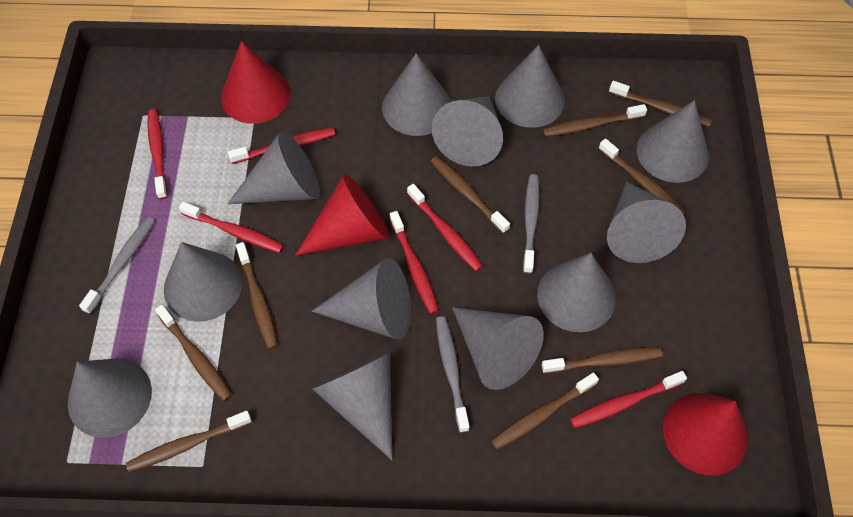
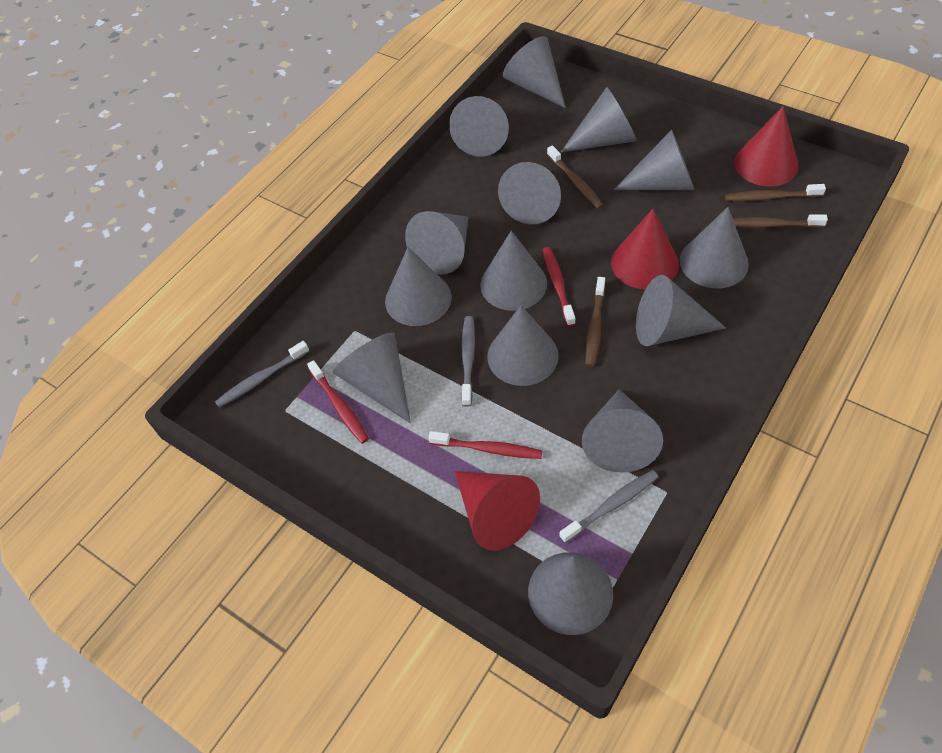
brown toothbrush: [126,411,252,472] [155,305,232,401] [236,242,278,349] [430,156,510,234] [491,373,599,450] [541,347,663,374] [542,104,647,137] [599,139,686,215] [609,81,712,127] = 9 -> [547,145,604,209] [585,277,605,367] [725,184,826,201] [733,214,828,228] = 4
grey cone: [68,358,152,438] [164,242,242,322] [228,131,320,204] [312,258,411,340] [312,352,392,460] [382,53,451,136] [432,96,503,167] [452,307,544,390] [495,45,565,128] [537,253,616,332] [607,181,686,263] [637,100,709,183] = 12 -> [333,332,411,423] [385,247,452,326] [405,211,469,275] [449,96,509,157] [480,231,547,311] [487,306,559,386] [498,162,561,224] [503,36,566,108] [528,552,613,635] [561,87,637,152] [582,389,663,473] [614,130,694,190] [636,275,726,346] [680,207,749,288] = 14
red toothbrush: [147,109,168,199] [179,202,284,253] [228,128,335,164] [390,211,439,314] [407,184,483,271] [570,371,687,428] = 6 -> [307,360,369,444] [428,431,542,459] [543,247,576,326] = 3

